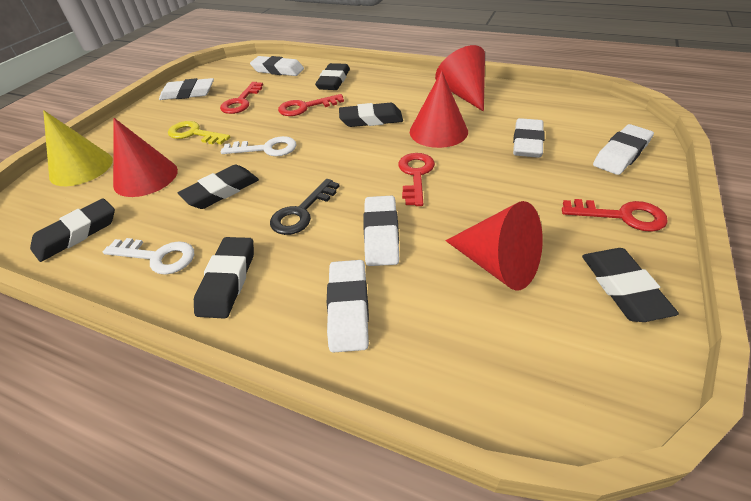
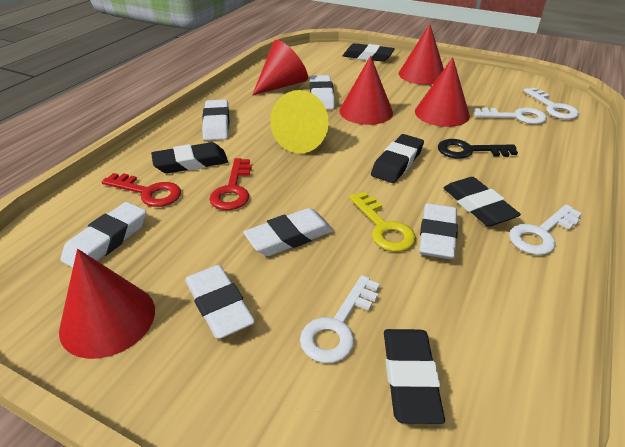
black eraser: [30,199,115,262] [178,165,259,209] [194,237,254,319] [315,63,350,90] [339,103,403,127] [582,248,679,322] = 6 -> [151,142,228,174] [343,43,395,62] [371,134,424,183] [384,329,445,424] [444,177,521,226] = 5
red cone: [113,118,178,197] [410,71,468,148] [435,45,485,112] [445,201,543,291] = 4 -> [59,249,155,359] [252,40,308,95] [339,56,393,125] [399,24,444,85] [415,57,470,127] = 5
red key: [220,82,263,114] [278,94,344,116] [398,153,435,206] [562,199,668,232] = 4 -> [101,173,181,207] [209,158,252,210] = 2
white key: [103,238,194,275] [221,136,297,156] = 2 -> [300,275,380,363] [474,108,547,124] [509,205,582,255] [524,88,579,119] = 4

